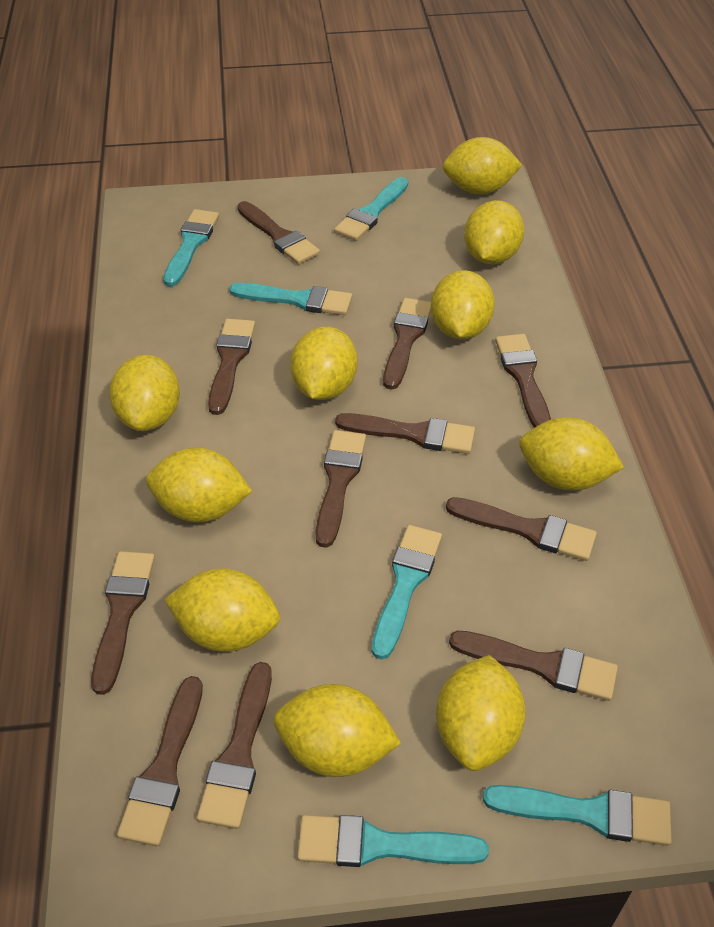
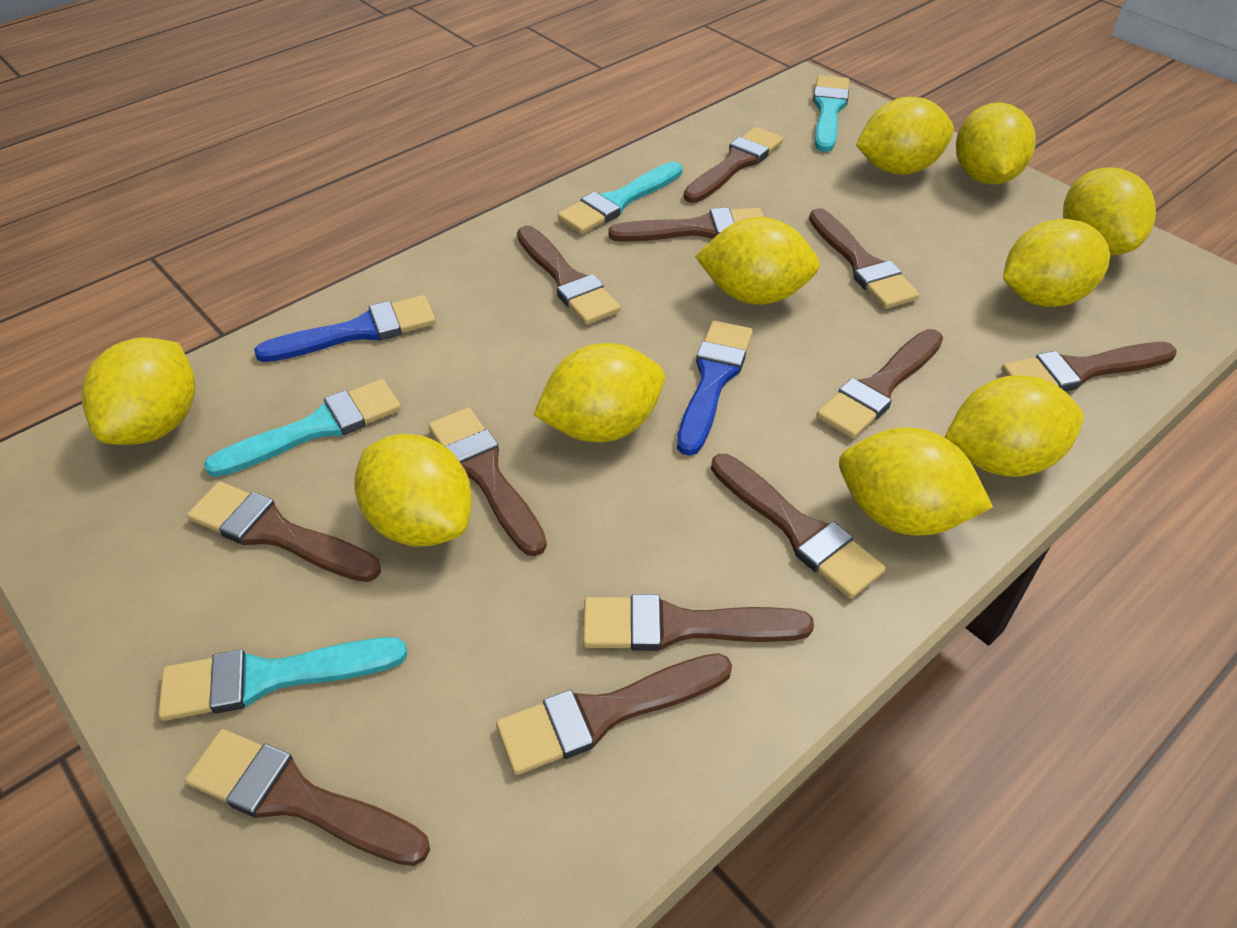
blue brush: none = 0 -> [254,295,436,362] [677,321,753,456] = 2
brown brush: [91,551,155,695] [117,676,203,847] [197,662,272,829] [208,319,255,415] [237,201,320,264] [315,430,366,548] [335,413,475,454] [383,298,431,390] [446,497,597,561] [449,631,618,701] [495,334,551,428] = 11 -> [185,729,430,866] [187,481,381,582] [428,407,547,556] [496,653,732,775] [517,226,621,325] [583,594,814,651] [608,207,764,242] [684,127,783,203] [711,454,886,599] [809,208,920,309] [817,329,943,439] [1002,342,1177,391] = 12
turquoise brush: [163,209,219,287] [229,283,352,315] [297,815,489,867] [334,177,408,241] [372,525,442,660] [483,785,672,846] = 6 -> [158,637,407,721] [204,379,401,477] [558,162,682,234] [813,75,849,152] = 4

